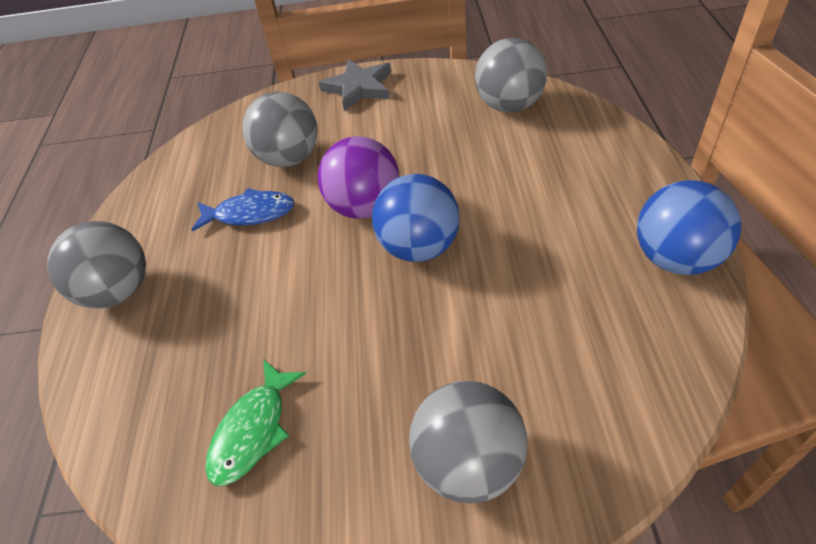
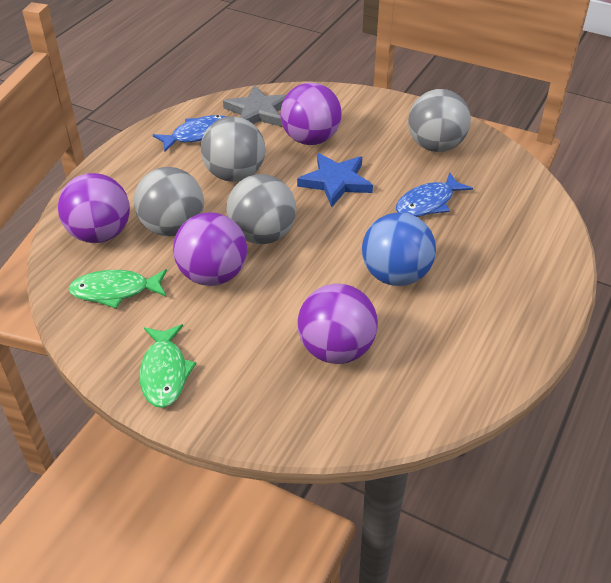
blue ball: [372,174,460,262] [637,180,741,275] = 2 -> [362,212,436,286] = 1
blue fish: [191,188,294,231] = 1 -> [153,115,226,152] [396,172,473,217] = 2
blue star: none = 0 -> [297,153,373,207] = 1
green fish: [205,359,306,486] = 1 -> [68,269,167,308] [139,324,196,408] = 2
purple ball: [318,136,399,219] = 1 -> [58,173,130,243] [173,212,247,286] [280,82,342,145] [298,284,378,364] = 4

